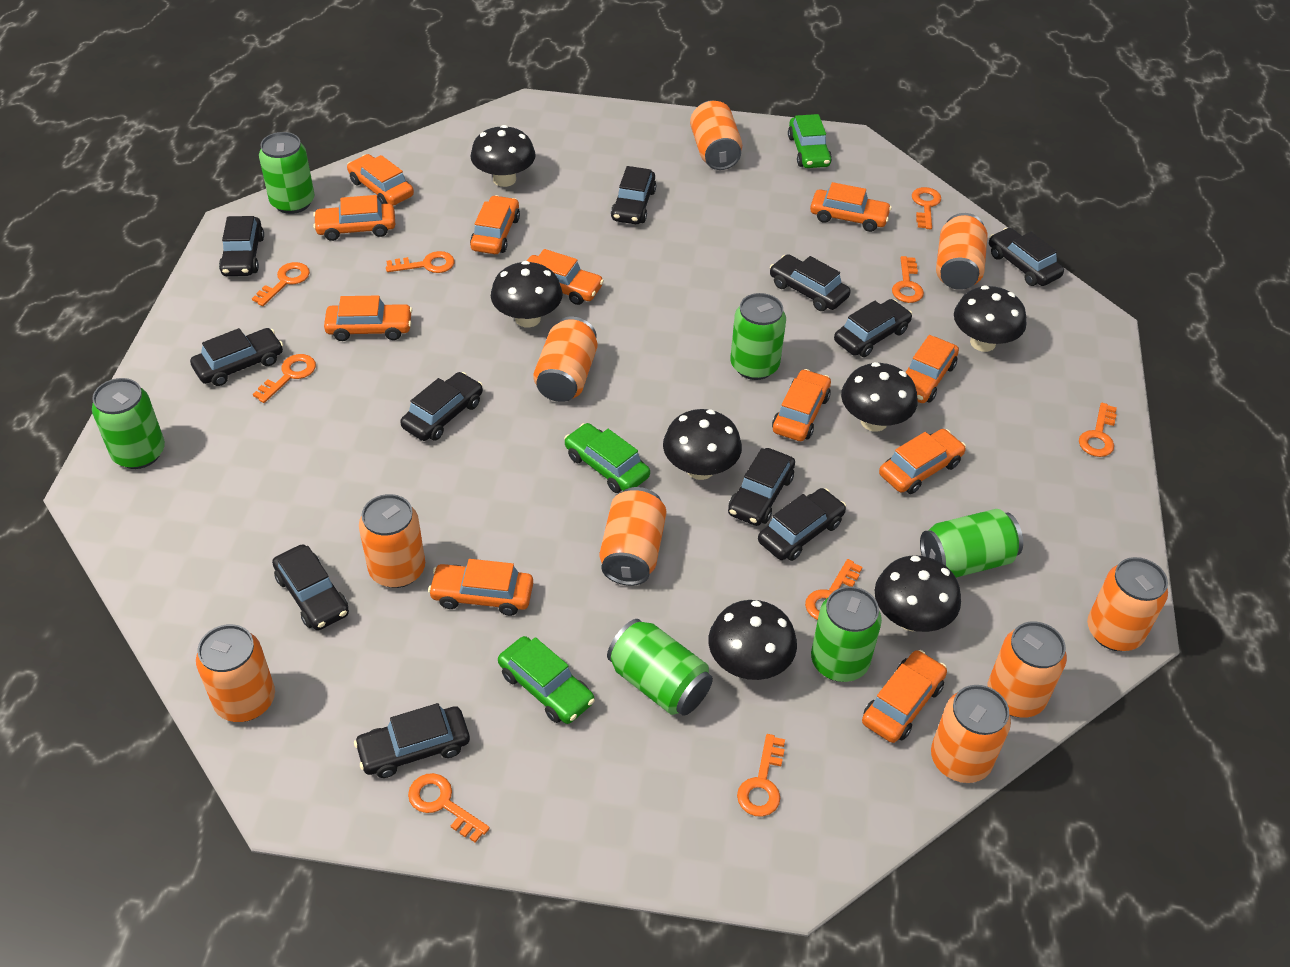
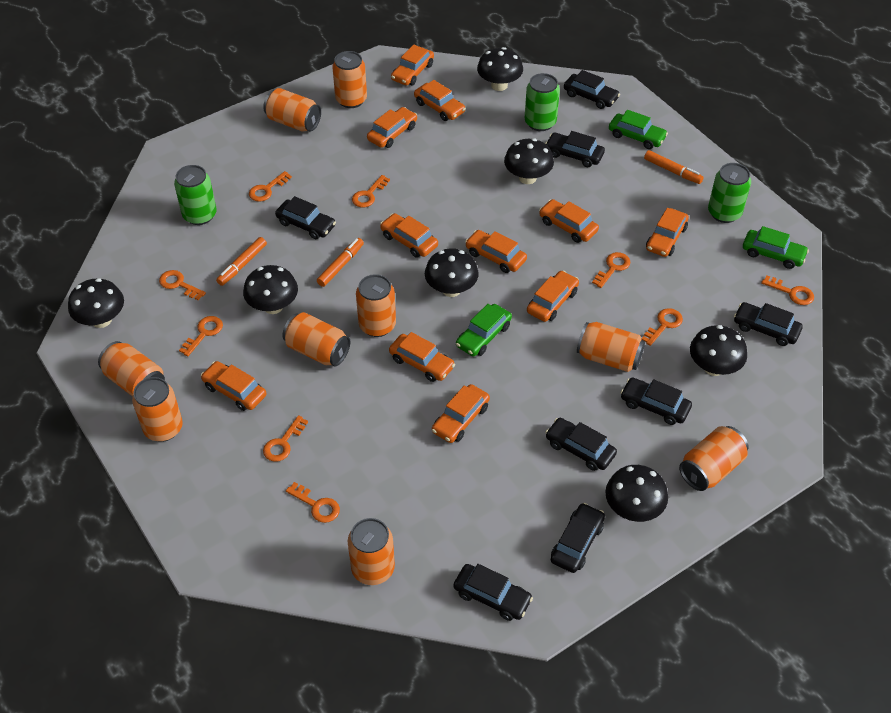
black car: [190,328,283,386] [219,216,264,276] [272,544,349,630] [354,703,470,778] [400,372,483,441] [611,166,656,224] [728,448,795,526] [758,488,846,561] [770,254,851,311] [834,299,912,357] [989,228,1064,286] = 11 -> [275,196,336,239] [453,564,533,621] [545,131,605,167] [545,418,617,471] [551,503,605,573] [564,70,620,109] [620,377,692,425] [734,302,803,346] = 8
green can: [92,378,165,469] [259,132,315,214] [607,619,713,716] [730,293,786,380] [811,586,882,682] [920,509,1023,578] = 6 -> [174,165,217,225] [525,73,560,131] [708,163,751,223] = 3
orange marker: none = 0 -> [216,237,267,286] [317,238,364,287] [644,150,704,184] = 3

